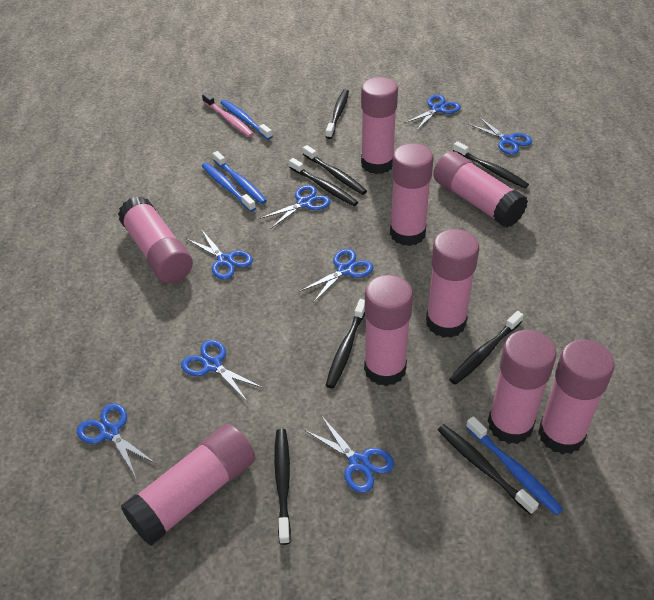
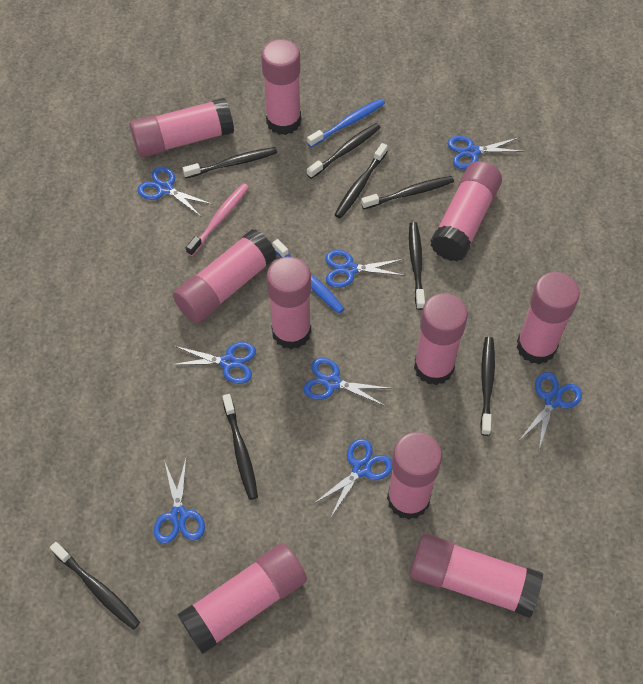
blue toothbrush: [202,163,256,212] [212,151,267,204] [220,100,273,140] [466,416,563,515] = 4 -> [272,239,344,313] [307,98,385,147] = 2
pink glue stick: [118,196,193,283] [121,424,255,546] [361,77,398,174] [364,275,413,386] [390,143,434,246] [426,229,479,338] [433,151,528,228] [488,330,556,444] [538,340,615,455] = 9 -> [130,98,234,157] [173,229,276,323] [177,543,307,654] [261,39,301,135] [266,257,311,349] [387,432,442,520] [410,534,543,618] [414,293,468,385] [430,161,502,261] [517,272,580,364] = 10

